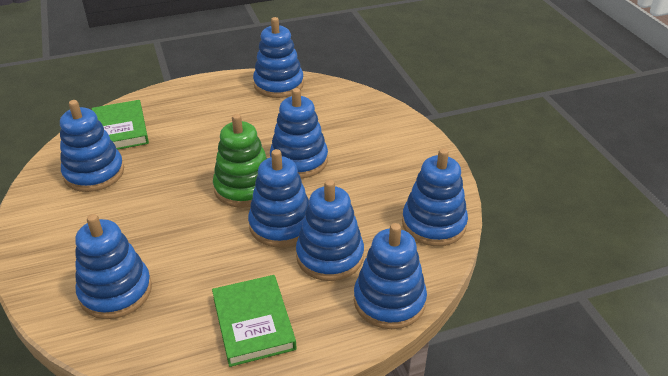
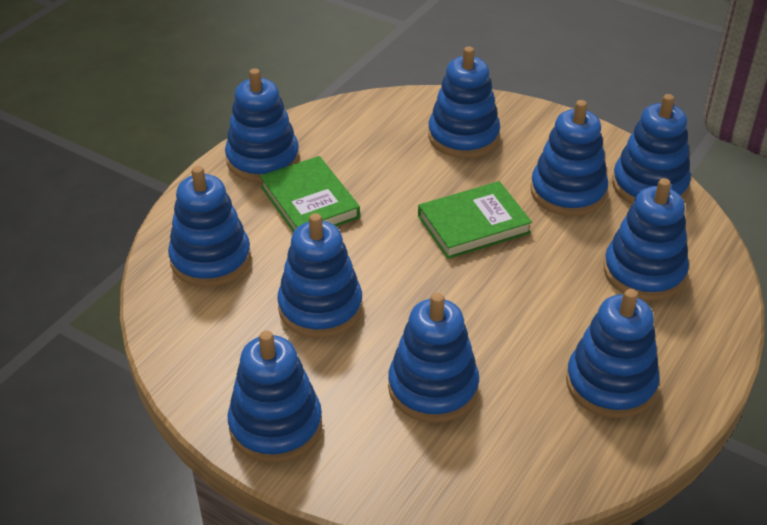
blue stacking toy: [60,100,124,192] [75,214,152,319] [248,149,309,248] [253,17,304,98] [270,88,328,178] [296,180,364,281] [354,223,427,329] [402,148,468,246] = 8 -> [168,166,251,287] [225,68,299,182] [227,331,322,463] [277,213,362,338] [388,293,479,423] [428,46,500,158] [531,100,608,216] [566,289,660,418] [604,178,689,301] [612,94,691,204] = 10
green stacking toy: [213,114,267,208] = 1 -> none = 0

